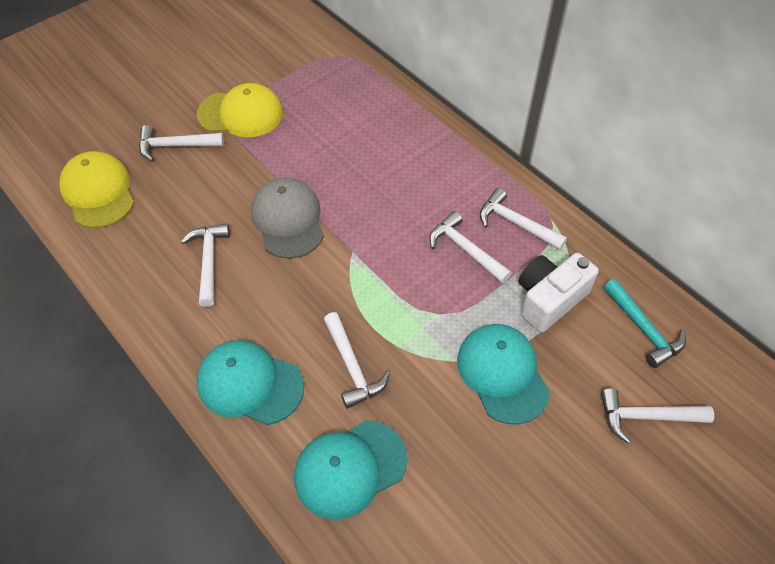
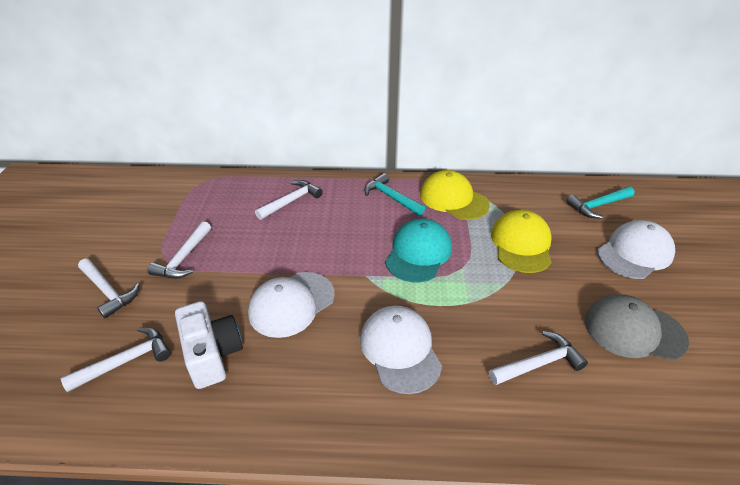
turquoise cap: [197,340,304,425] [294,420,407,520] [457,324,550,424] = 3 -> [385,218,452,282] = 1
turquoise hammer: [604,279,686,368] = 1 -> [364,173,425,216] [566,186,635,219] = 2
white cap: none = 0 -> [248,272,335,338] [360,306,442,394] [597,220,675,279] = 3
white hammer: [139,125,224,161] [181,223,230,307] [324,312,390,409] [429,211,512,283] [480,188,567,250] [601,388,714,443] = 6 -> [61,327,171,392] [78,259,140,319] [148,221,211,279] [255,180,323,220] [489,331,588,385] = 5

